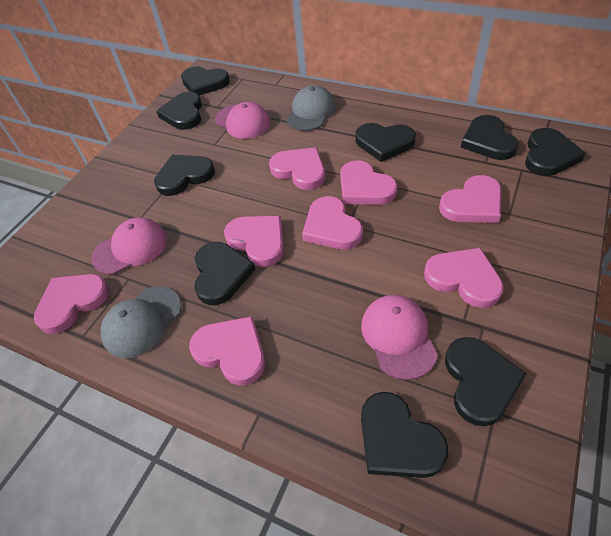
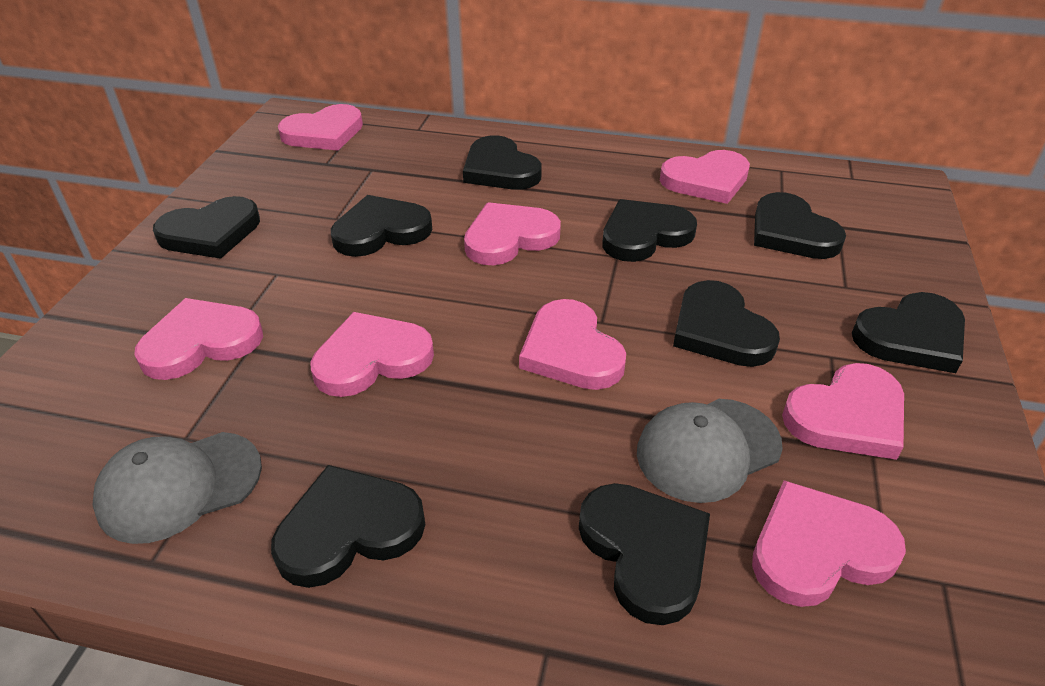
pink cap: [91,217,167,274] [215,102,271,139] [361,295,437,380] = 3 -> none = 0

